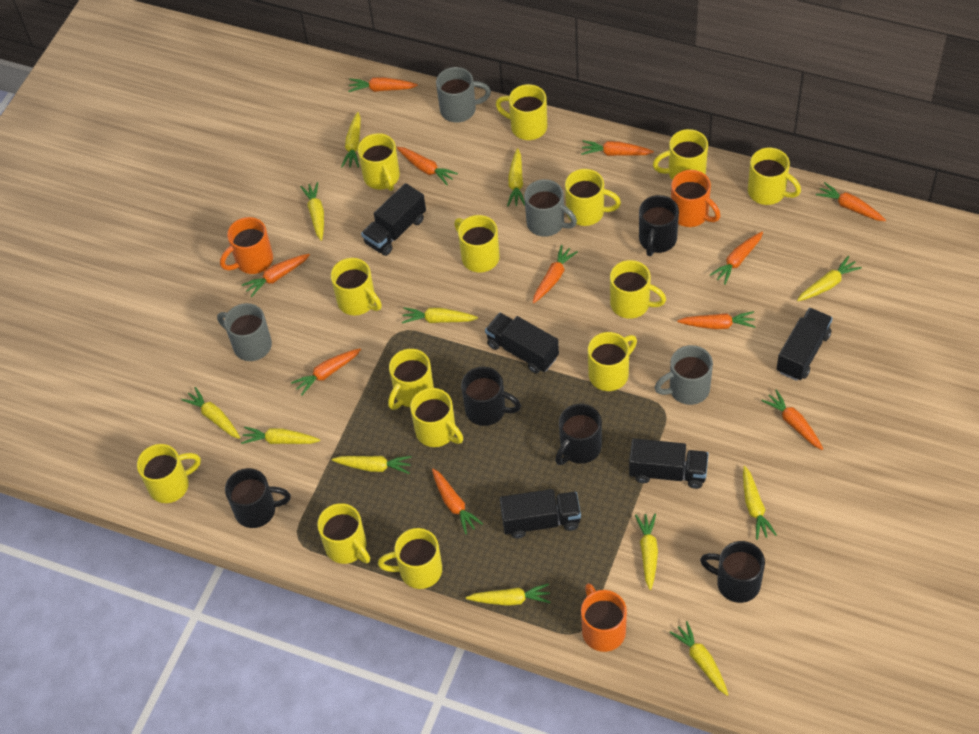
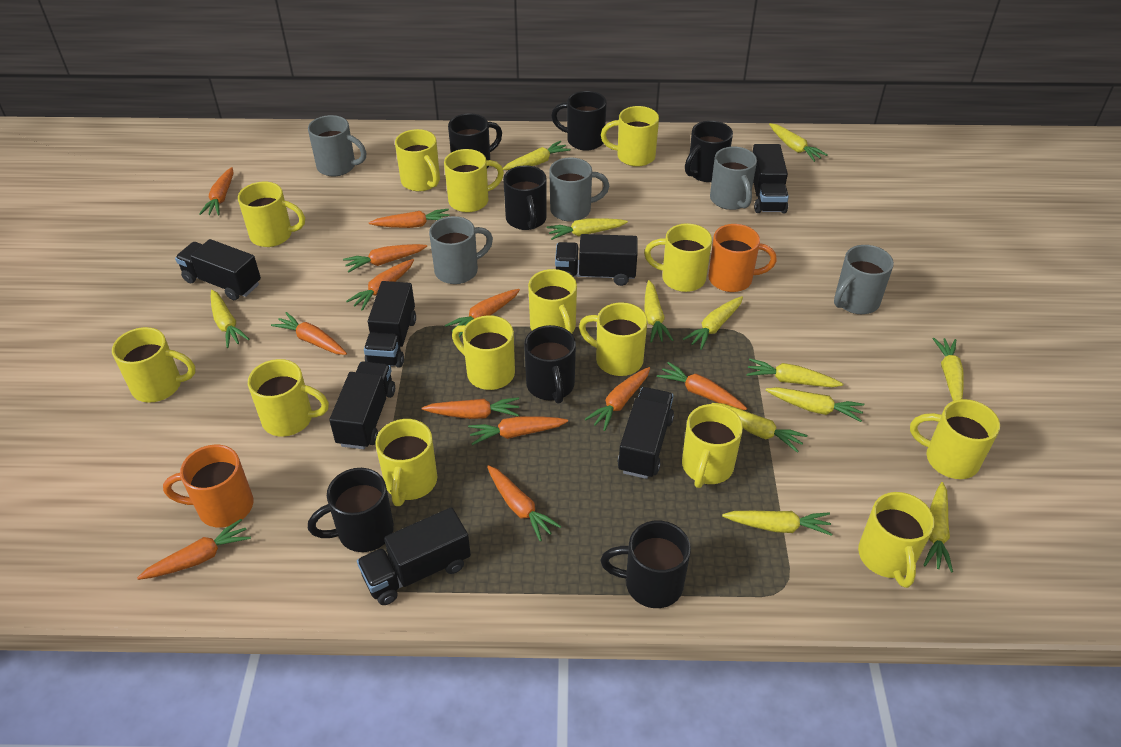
black mug: [225,468,291,528] [461,367,521,426] [555,404,602,465] [639,195,679,256] [700,541,765,603] = 5 -> [308,468,394,552] [448,113,502,168] [503,165,547,230] [524,325,576,404] [551,91,607,151] [601,521,691,608] [685,121,733,182] = 7
black truck: [361,183,426,256] [485,313,559,373] [500,489,581,539] [629,438,709,489] [777,308,833,381] = 5 -> [175,239,261,300] [329,361,395,449] [357,507,471,605] [364,281,416,368] [555,234,637,286] [618,387,674,479] [753,144,789,213] = 7
grey mug: [217,303,272,361] [436,67,491,123] [524,179,577,237] [655,345,713,405] = 4 -> [308,115,366,176] [429,216,493,284] [549,157,609,222] [710,147,757,210] [834,245,894,314] = 5
orange carrot: [242,254,310,297] [291,348,361,396] [348,77,418,92] [397,147,458,185] [432,469,483,534] [533,245,578,303] [581,140,654,156] [677,311,756,329] [710,232,763,285] [762,390,823,450] [816,182,886,221] = 11 -> [137,519,251,580] [199,167,233,215] [271,312,347,355] [343,244,427,273] [346,259,414,311] [369,209,449,228] [422,397,519,419] [445,289,520,337] [468,416,568,445] [487,465,562,541] [585,367,650,431] [657,362,747,410] = 12
orange mug: [220,217,273,274] [581,583,627,652] [671,170,720,227] = 3 -> [163,445,253,528] [708,224,777,292] = 2

